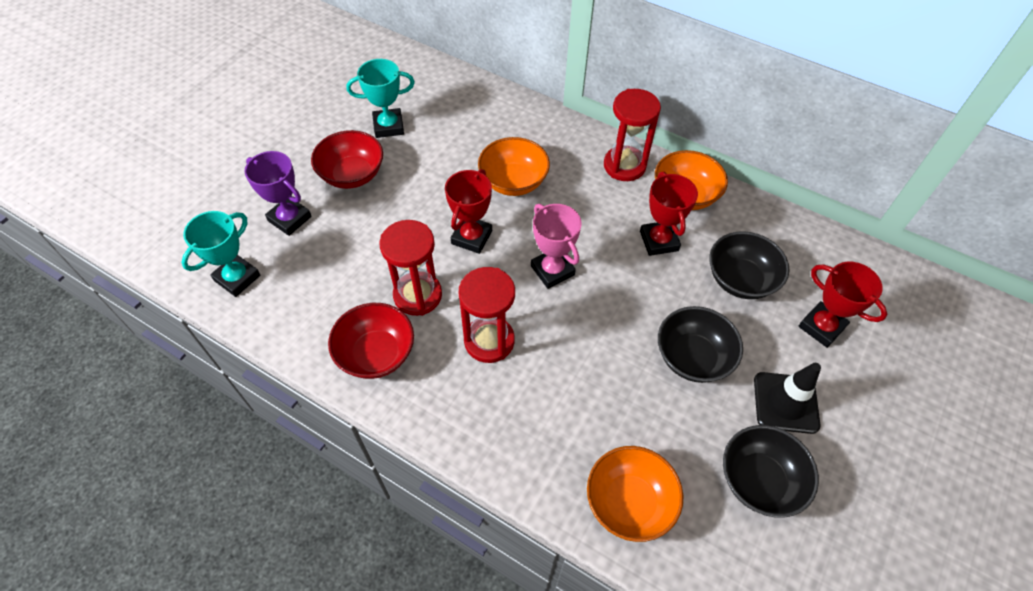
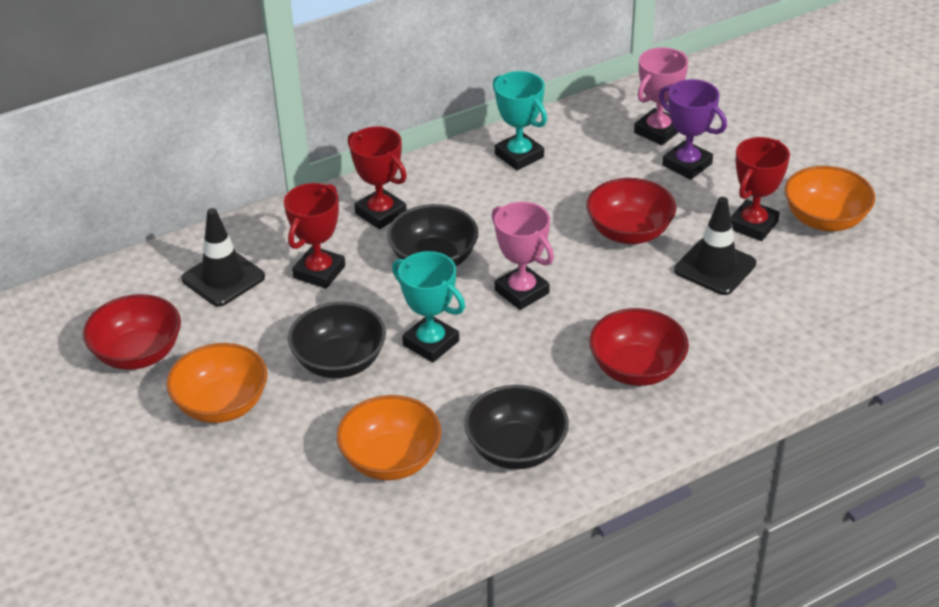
black traffic cone: [754,363,821,434] = 1 -> [181,208,265,307] [674,197,756,295] = 2
pink trophy: [531,204,581,289] = 1 -> [492,202,554,310] [634,47,688,145] = 2
red bowl: [311,130,383,189] [328,303,414,379] = 2 -> [83,294,181,370] [586,178,676,244] [589,308,689,386] = 3
red hourglass: [379,220,442,316] [458,267,515,363] [604,89,661,181] = 3 -> none = 0

